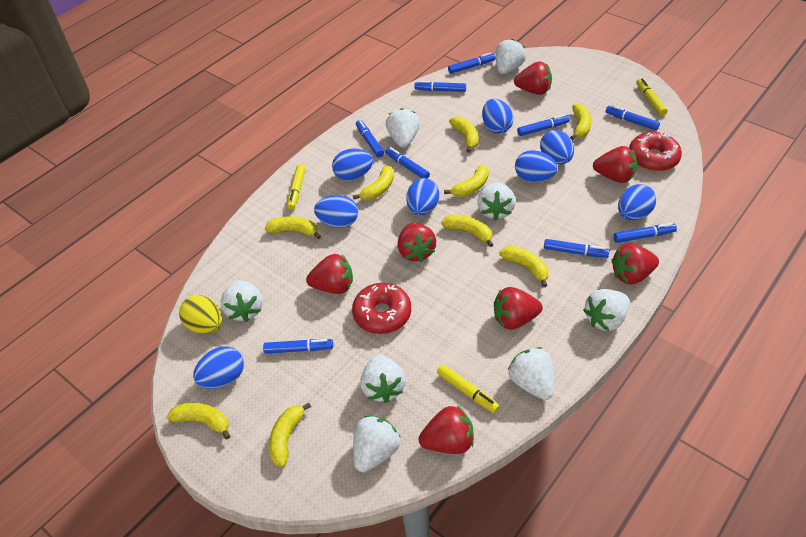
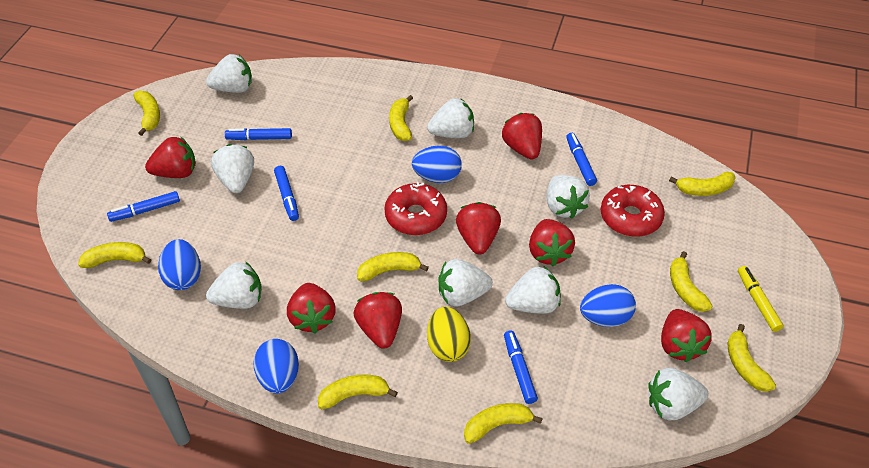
blue egg: [193,346,244,389] [314,195,358,228] [332,149,373,181] [406,178,439,216] [482,99,514,134] [515,150,558,182] [540,130,574,164] [618,184,656,220] = 8 -> [158,239,201,290] [253,339,299,394] [412,146,462,183] [580,284,636,327] = 4
blue marker: [263,339,333,354] [356,120,384,157] [385,147,430,179] [415,81,466,92] [448,53,495,74] [517,114,570,136] [544,239,609,258] [606,105,660,130] [614,223,677,243] = 9 -> [107,191,180,222] [225,128,292,140] [274,166,299,221] [504,330,538,404] [566,133,597,186] = 5
yellow marker: [287,164,305,210] [437,364,500,413] [636,78,667,116] = 3 -> [738,266,784,332] = 1

